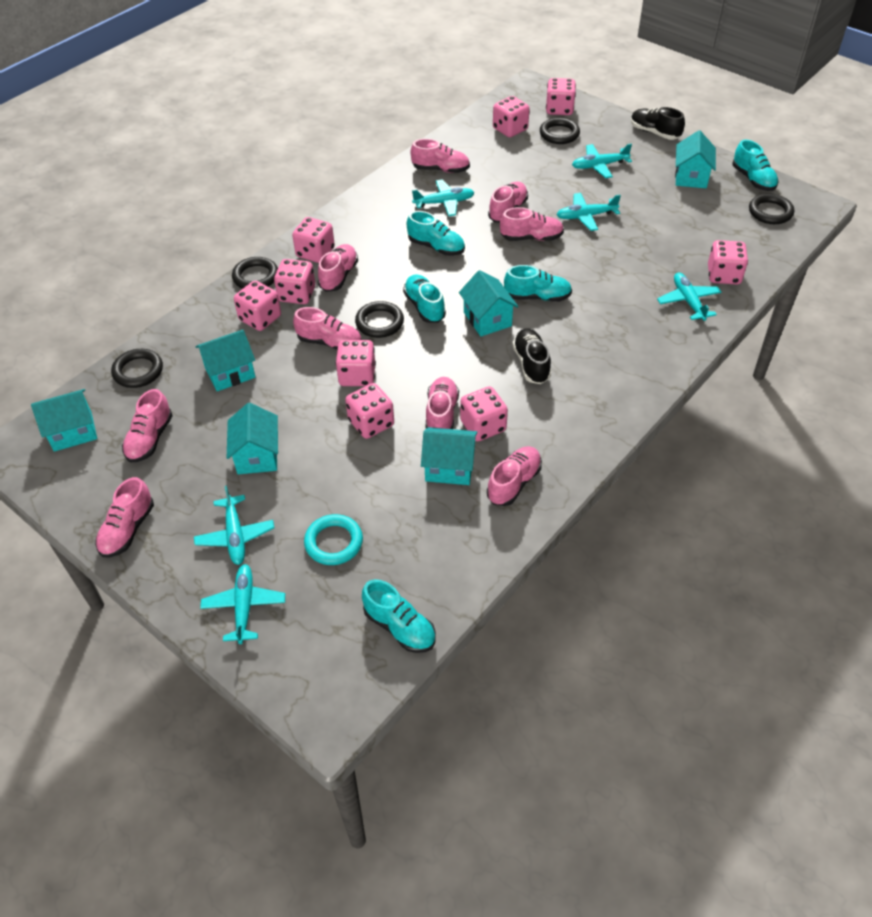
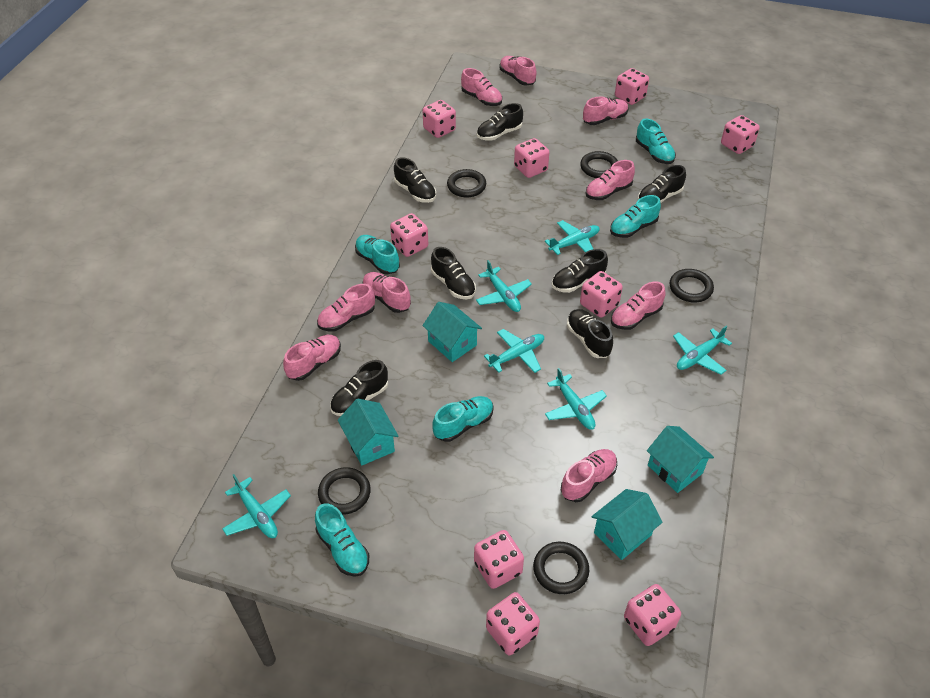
black shoe: [512,328,551,384] [631,107,685,140] = 2 -> [330,360,388,416] [394,157,436,203] [431,247,476,299] [477,103,523,141] [552,249,608,293] [567,309,613,358] [638,165,686,203] = 7
turquoise house: [31,389,97,452] [195,330,255,391] [227,403,278,474] [421,427,478,485] [459,270,518,336] [675,130,716,188] = 6 -> [338,399,398,466] [423,302,482,362] [592,489,662,560] [647,426,714,493] = 4
turquoise ring: [304,514,363,565] = 1 -> none = 0

